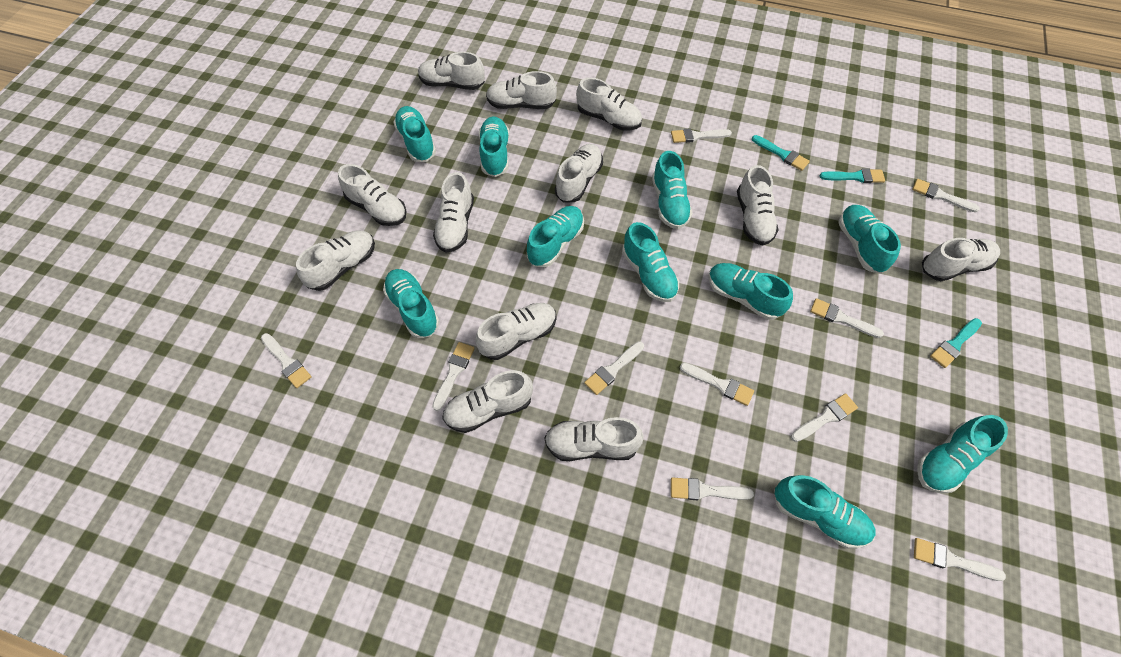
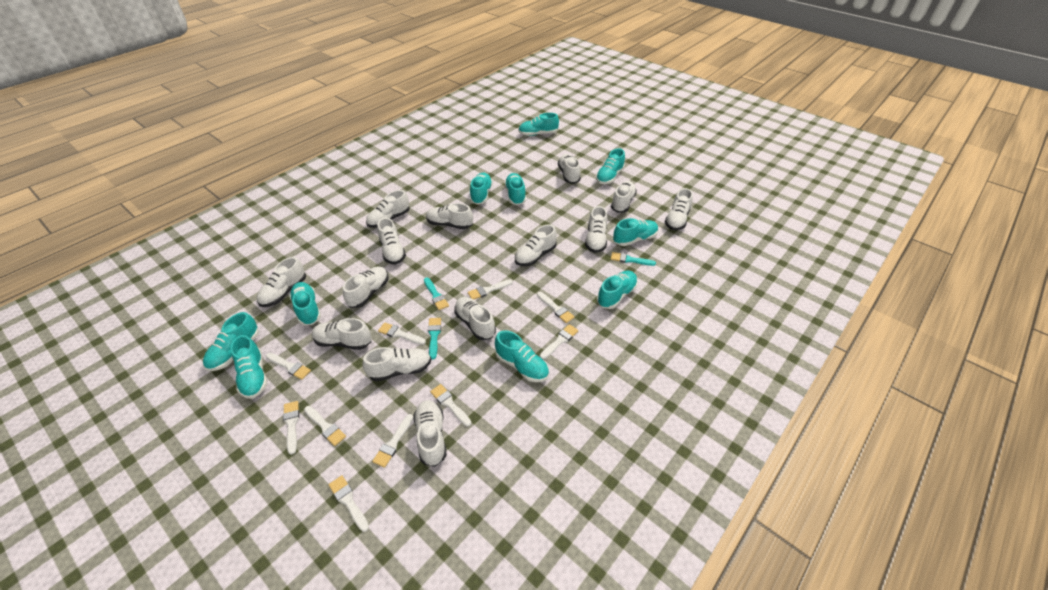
white shoe: [296,231,375,291] [338,164,406,226] [418,52,485,90] [433,172,474,253] [442,370,533,433] [475,303,557,360] [486,71,557,109] [545,417,644,461] [555,144,603,203] [576,78,642,131] [737,165,779,245] [922,238,1000,281] = 12 -> [257,257,306,307] [312,318,372,350] [343,266,389,308] [362,347,431,382] [366,190,410,228] [377,218,406,264] [413,400,447,467] [426,203,473,229] [454,297,496,340] [515,224,557,266] [558,154,581,184] [585,206,608,253] [611,181,637,213] [665,188,693,230] = 14

